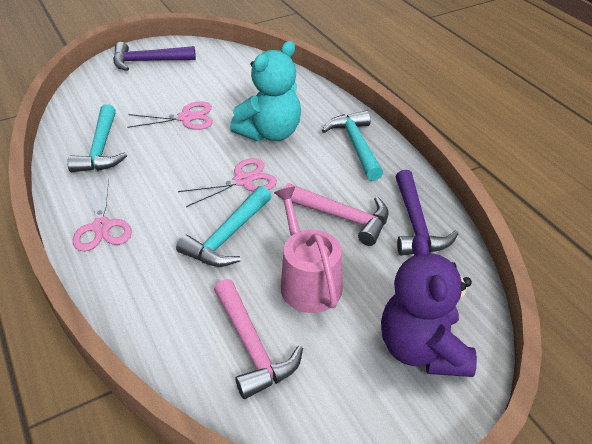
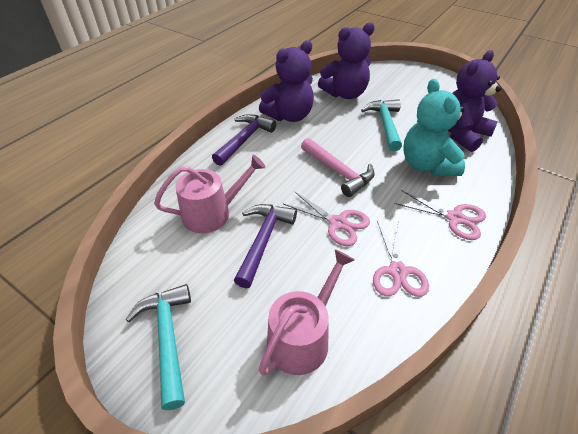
pink hammer: [214,279,303,399] [282,183,389,246] = 2 -> [301,138,374,197] = 1
pink watering can: [274,187,342,313] = 1 -> [154,155,266,233] [259,249,355,375] = 2
purple teddy bear: [381,234,477,377] = 1 -> [259,40,314,122] [318,22,375,99] [448,50,501,152] = 3
turquoise hammer: [67,104,127,172] [176,186,272,267] [322,110,383,181] = 3 -> [125,284,191,410] [361,99,402,151] = 2

